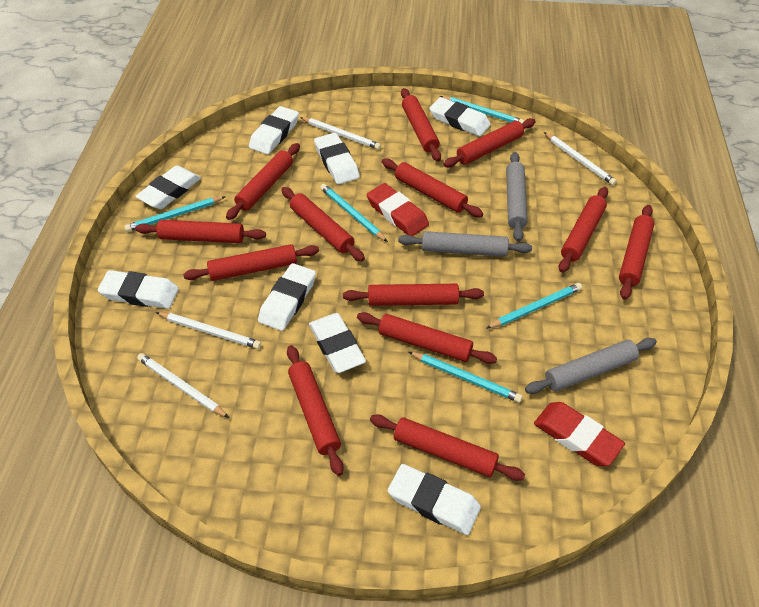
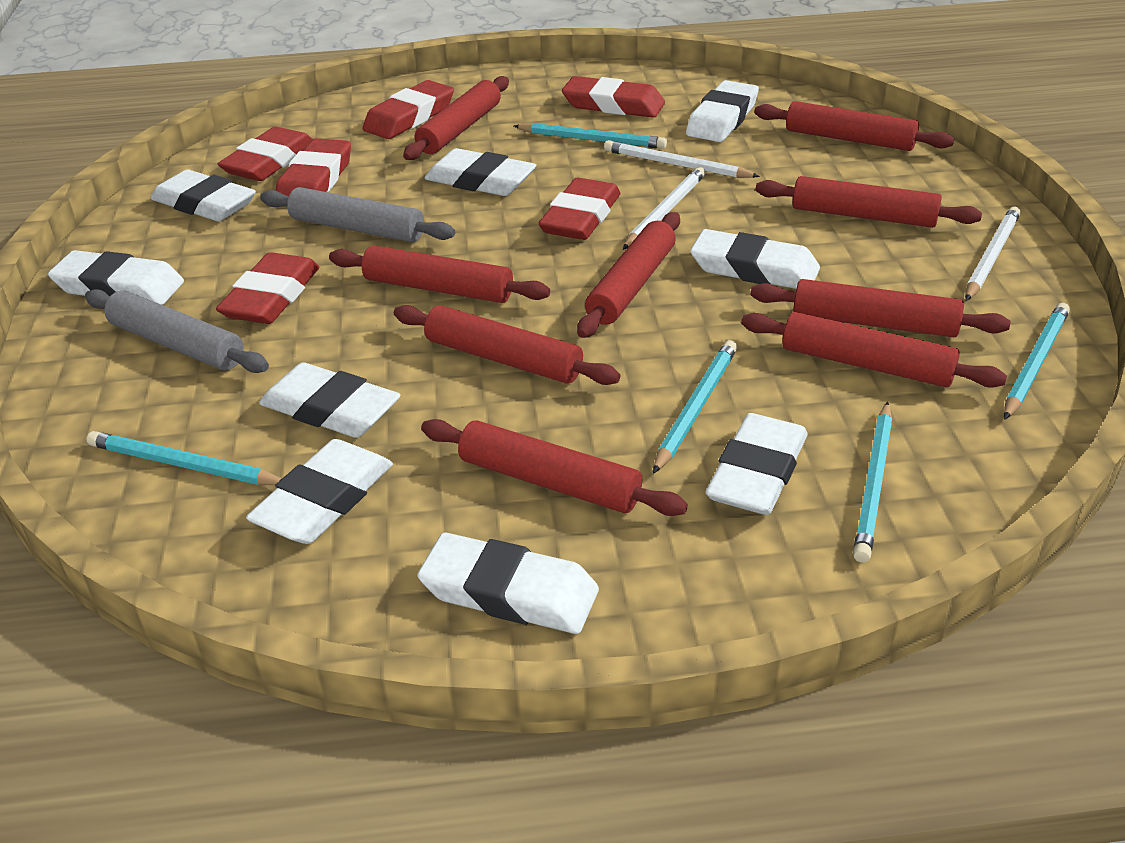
grey rolling pin: [398,231,532,257] [506,152,528,242] [525,338,657,394] = 3 -> [85,289,269,373] [260,187,455,242] = 2
red eraser: [366,183,429,236] [534,402,625,466] = 2 -> [216,252,319,324] [218,127,313,181] [275,138,351,196] [362,80,454,139] [538,178,621,240] [562,76,665,118] = 6
red rolling pin: [135,220,266,243] [183,244,319,281] [226,143,300,220] [281,187,365,261] [287,345,344,476] [343,284,484,306] [357,312,497,364] [370,414,525,481] [382,159,483,217] [401,88,441,161] [443,118,536,168] [559,187,608,273] [619,205,654,300] = 13 -> [329,245,550,303] [394,305,620,385] [403,76,509,160] [421,419,688,516] [577,212,680,338] [741,312,1007,388] [751,279,1011,337] [754,101,954,151] [756,176,982,228] = 9
white eraser: [98,270,179,309] [135,166,201,209] [249,106,299,154] [258,263,316,331] [309,313,366,373] [314,133,360,184] [388,464,481,535] [429,97,491,136] = 8 -> [48,250,184,305] [151,169,256,221] [246,439,393,544] [259,363,401,438] [417,533,599,634] [425,148,536,196] [686,80,759,142] [690,229,820,289] [706,413,808,515] = 9
white pencil: [137,353,229,418] [156,312,261,349] [300,117,381,150] [544,132,617,185] = 4 -> [604,140,760,178] [623,167,705,250] [965,207,1021,301] = 3

